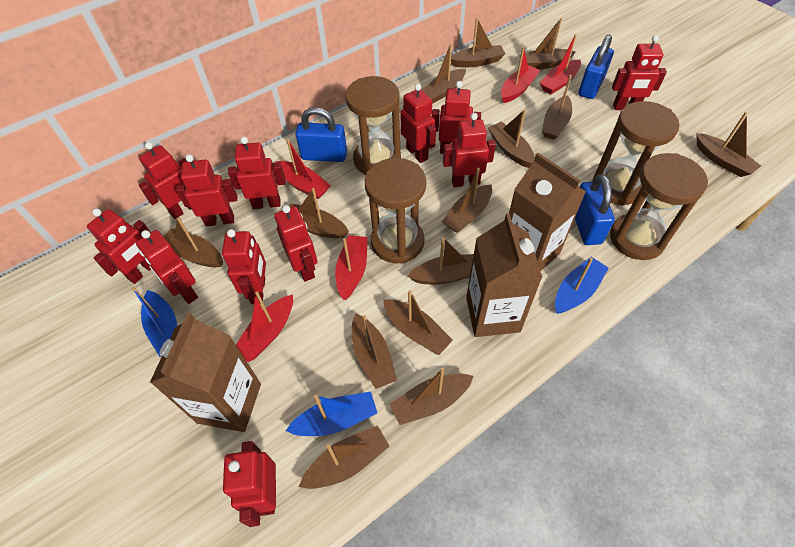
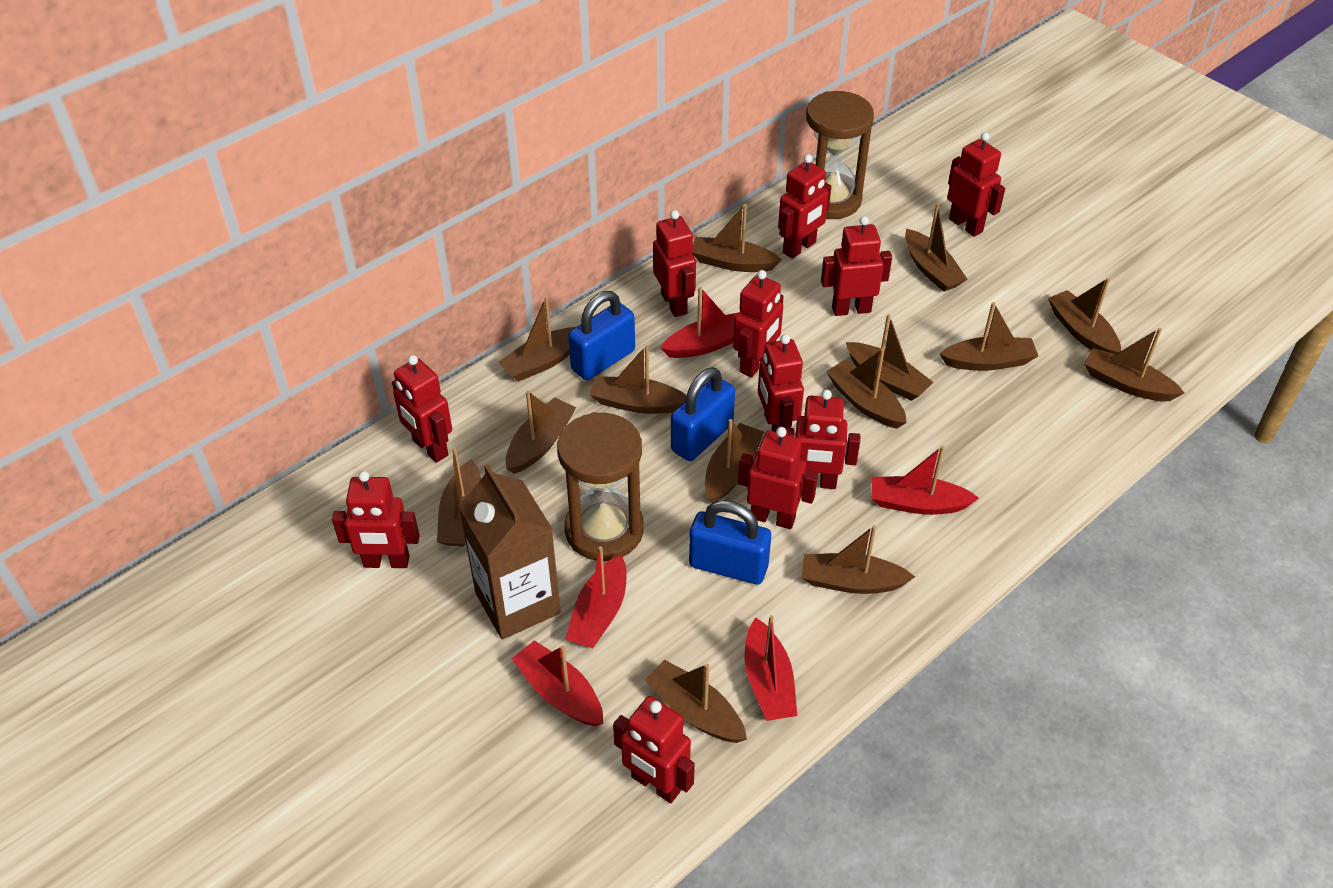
blue boat: [131,286,177,357] [286,392,377,436] [555,257,609,314] = 3 -> none = 0
brown carton: [150,313,261,432] [466,213,542,337] [509,153,586,271] = 3 -> [459,464,561,640] = 1
brown hourglass: [345,76,401,175] [365,158,426,264] [592,101,679,206] [610,153,708,260] = 4 -> [557,412,644,561] [806,91,874,219] = 2
red robot: [87,208,151,284] [136,230,198,304] [139,142,191,219] [176,154,237,226] [222,229,266,304] [223,441,276,527] [228,137,286,209] [274,205,317,282] [400,84,436,163] [432,81,481,154] [443,113,496,187] [612,35,667,110] = 12 -> [332,471,420,568] [392,355,452,463] [613,696,695,803] [653,210,696,317] [733,270,784,378] [738,427,818,529] [758,334,804,432] [778,154,831,259] [784,389,860,489] [821,216,892,316] [947,132,1005,237] = 11

